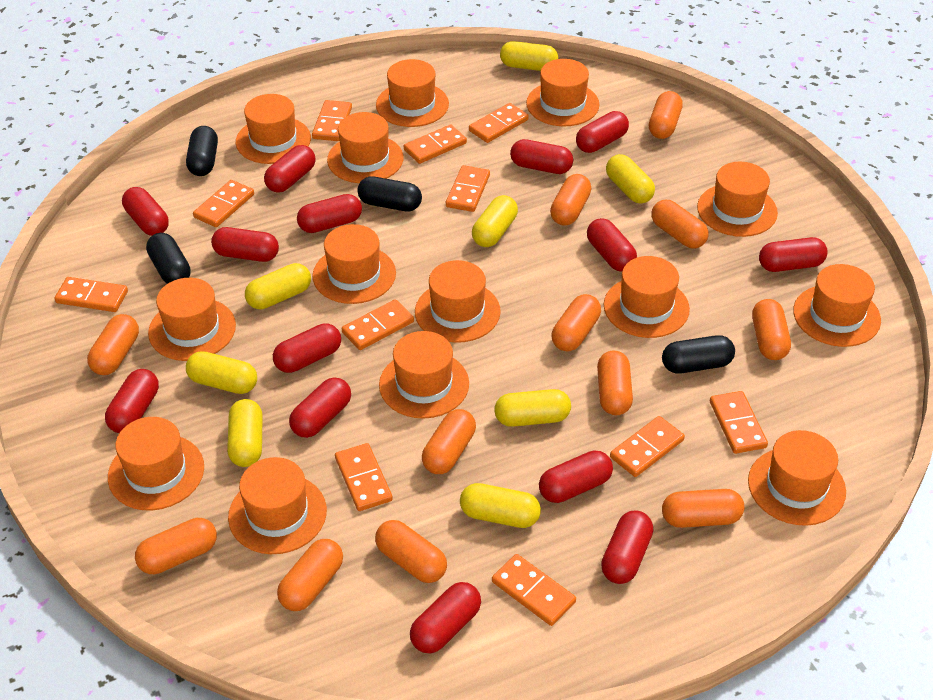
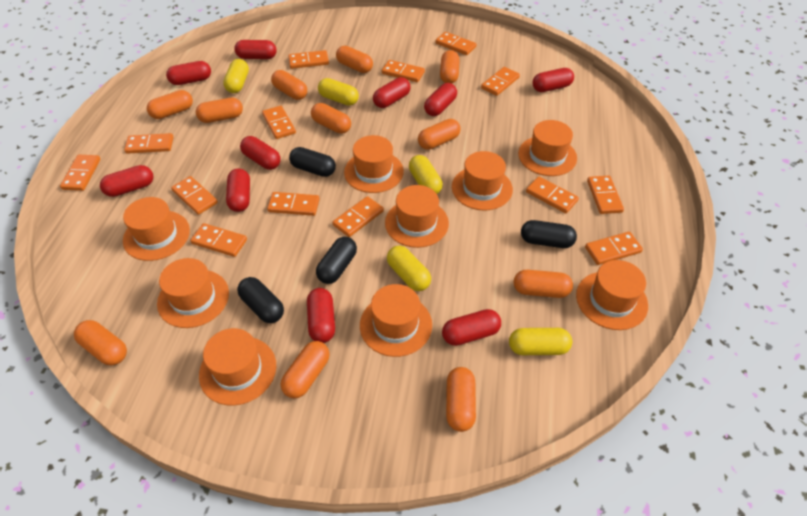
orange capsule: [87,314,139,375] [135,518,217,574] [277,539,343,611] [375,520,447,583] [422,409,476,474] [550,174,591,226] [552,294,601,351] [597,350,633,415] [649,91,683,139] [652,200,709,249] [662,489,744,528] [752,299,791,360] = 12 -> [74,320,127,365] [147,90,193,119] [196,98,243,123] [271,70,307,100] [281,341,330,398] [311,103,351,134] [336,46,373,73] [418,119,461,150] [440,50,460,84] [446,367,476,432] [514,270,573,298] = 11
orange domino: [54,277,128,312] [193,180,254,227] [312,100,352,141] [335,443,393,511] [342,299,414,350] [404,125,467,164] [446,165,490,212] [469,103,529,143] [492,554,576,626] [610,416,685,477] [710,391,768,454] = 11 -> [60,155,101,191] [124,133,174,154] [171,176,218,215] [190,223,247,257] [262,106,296,139] [267,192,320,216] [288,50,329,69] [333,196,384,237] [382,60,425,82] [435,32,476,55] [481,67,520,96] [526,176,579,213] [585,232,643,265] [587,176,624,214] = 14
orange hat: [108,417,204,510] [148,278,236,361] [228,457,327,554] [236,94,311,164] [312,224,396,304] [327,112,404,183] [376,59,449,127] [379,331,469,419] [415,260,501,343] [526,59,600,126] [604,256,690,338] [697,162,778,237] [748,430,846,526] [793,264,881,347] = 14 -> [123,197,190,261] [157,258,229,328] [199,328,276,406] [344,135,404,193] [360,284,432,357] [385,185,449,248] [452,151,513,211] [518,120,577,176] [576,260,648,330] = 9
red capsule: [105,369,159,433] [122,187,169,236] [211,227,279,262] [264,145,316,193] [273,323,341,373] [289,377,351,438] [297,194,362,233] [410,582,481,653] [510,139,573,174] [539,451,613,503] [576,111,629,153] [587,218,637,272] [601,511,653,584] [759,237,828,272] = 14 -> [100,165,153,197] [166,61,211,85] [226,169,250,212] [234,40,277,59] [240,136,281,170] [307,288,335,343] [373,77,410,108] [424,83,457,116] [442,309,501,346] [532,68,574,92] = 10
yellow capsule: [186,351,257,394] [227,399,263,467] [245,263,311,310] [460,483,541,528] [472,195,518,247] [494,389,571,427] [500,41,558,71] [606,154,655,204] = 8 -> [223,59,249,93] [318,78,359,106] [387,245,431,291] [409,155,443,194] [509,328,572,355] = 5

